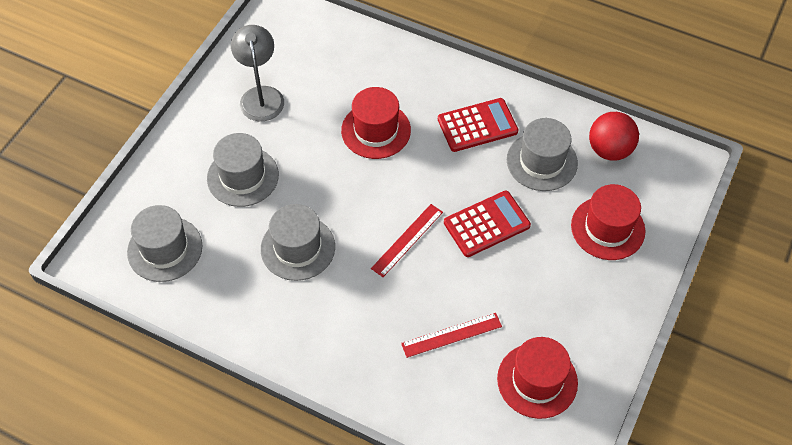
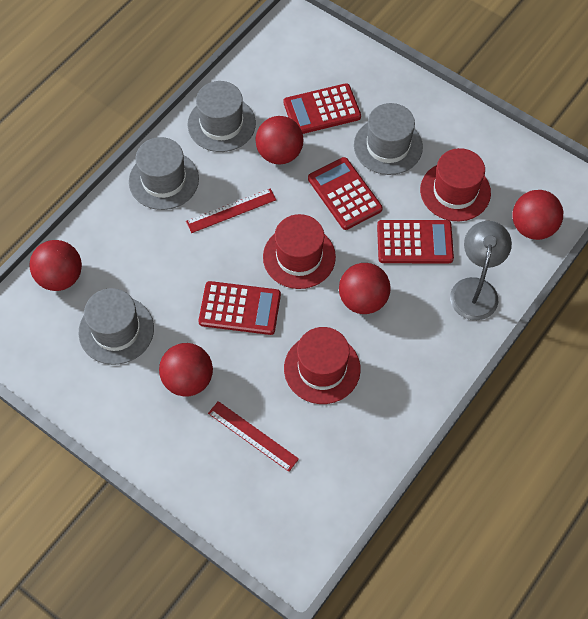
red ball: [589,112,639,161] = 1 -> [29,240,82,291] [159,343,213,396] [255,116,303,164] [339,263,391,314] [513,190,563,240] = 5
red calculator: [438,98,519,152] [444,191,531,257] = 2 -> [198,281,281,335] [283,83,361,134] [308,157,383,230] [377,220,454,263] = 4

